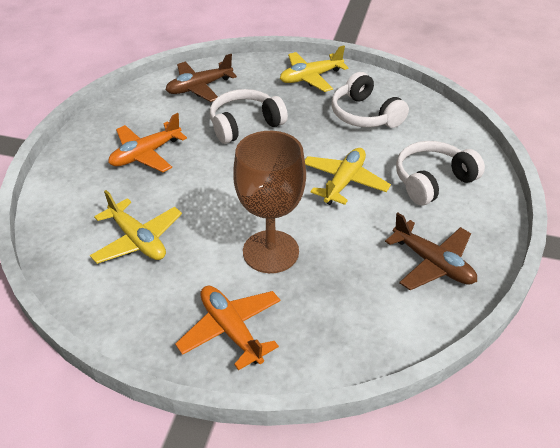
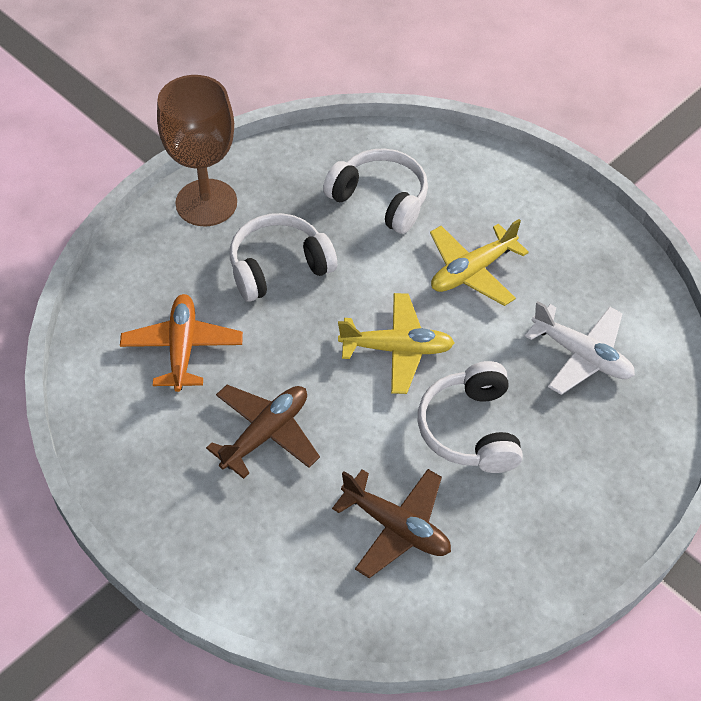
orange plane: [108,113,187,172] [175,286,281,371] = 2 -> [120,294,243,392] = 1
white plane: none = 0 -> [525,301,635,395] = 1
yellow plane: [90,190,182,264] [280,46,348,92] [305,148,391,205] = 3 -> [338,293,454,394] [430,219,529,306] = 2

